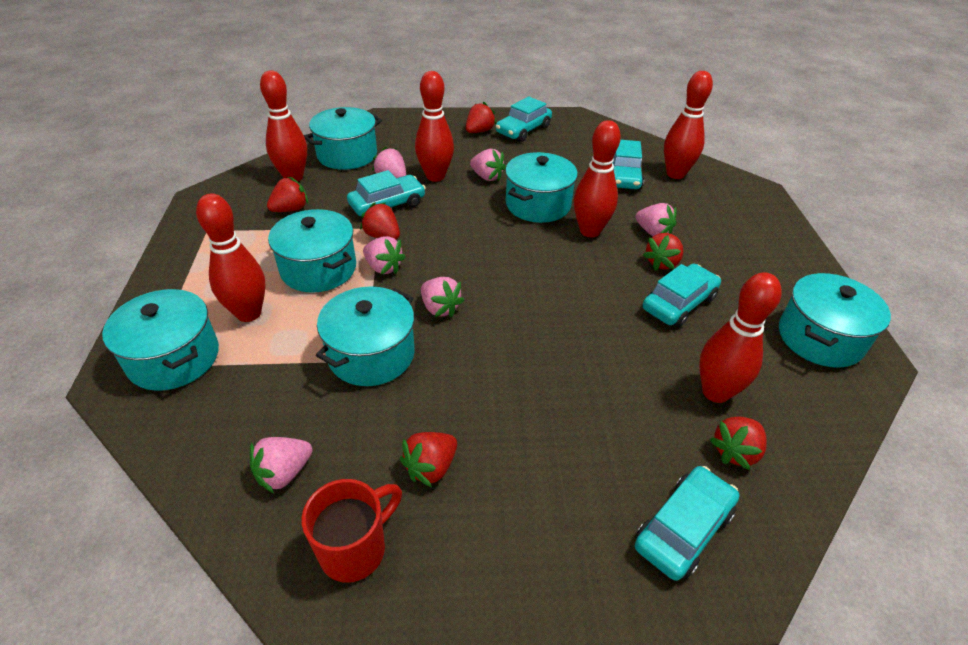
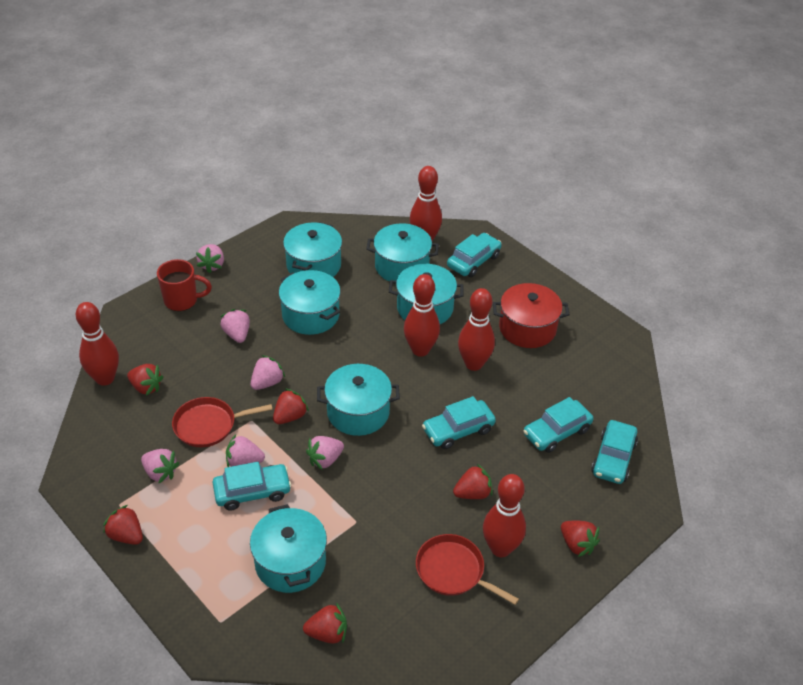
red bowling pin: [196,194,265,322] [260,70,307,181] [415,71,454,182] [574,120,621,237] [664,71,713,179] [699,272,782,403] = 6 -> [76,302,119,386] [404,274,440,357] [410,166,442,242] [458,288,495,371] [483,474,526,557] = 5
red pan: none = 0 -> [172,397,273,447] [416,534,519,605] = 2
red pot: none = 0 -> [493,283,570,348] = 1

